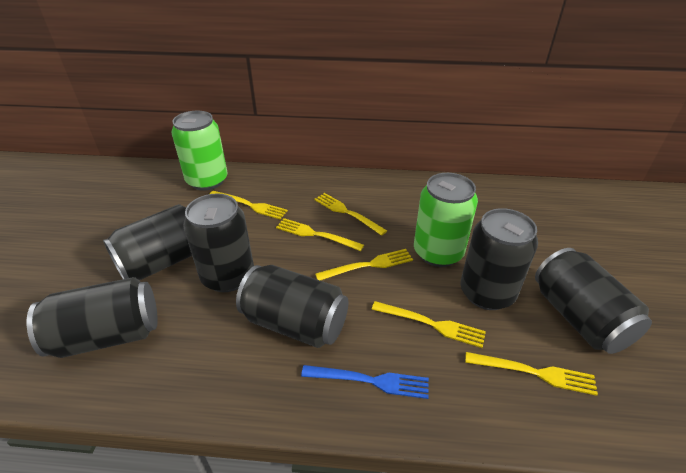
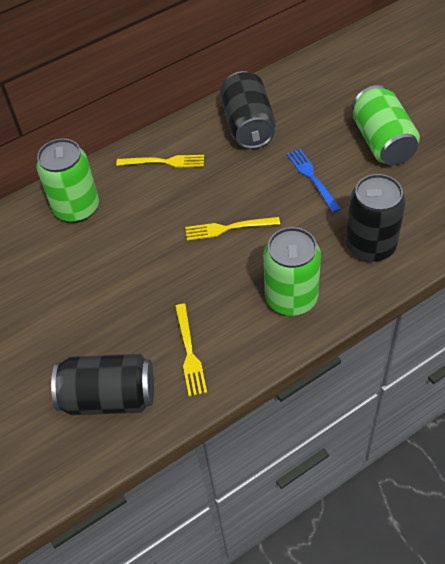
black can: [27,277,158,358] [103,204,192,280] [183,193,254,292] [236,265,348,348] [460,208,538,310] [535,248,652,354] = 6 -> [51,354,154,415] [220,71,276,149] [346,174,406,262] = 3
green can: [172,111,228,191] [414,173,478,267] = 2 -> [36,138,99,223] [263,227,321,316] [352,85,420,165] = 3
yellow fork: [210,191,288,219] [276,218,364,251] [314,193,387,236] [315,249,413,280] [371,301,486,348] [465,352,598,396] = 6 -> [116,155,204,168] [175,304,207,396] [185,217,280,241] = 3

